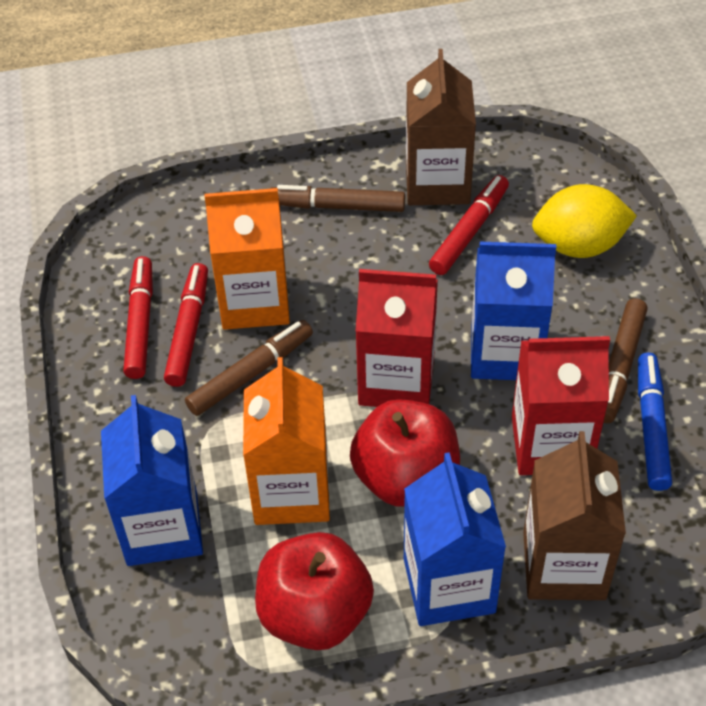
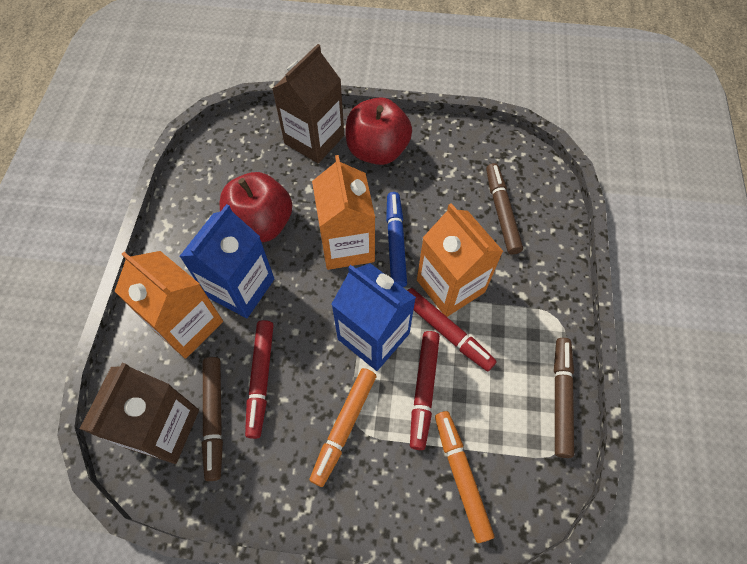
blue carton: [101,395,203,566] [404,452,506,626] [471,242,556,380] = 3 -> [179,204,274,318] [331,263,416,371] = 2
orange carton: [204,188,290,330] [243,357,330,525] = 2 -> [115,251,223,359] [312,155,375,270] [417,203,503,317] = 3
orange marker: none = 0 -> [309,368,376,487] [435,411,494,543] = 2
red carton: [356,269,438,407] [512,336,610,475] = 2 -> none = 0
yellow lemon: [532,184,637,258] = 1 -> none = 0

